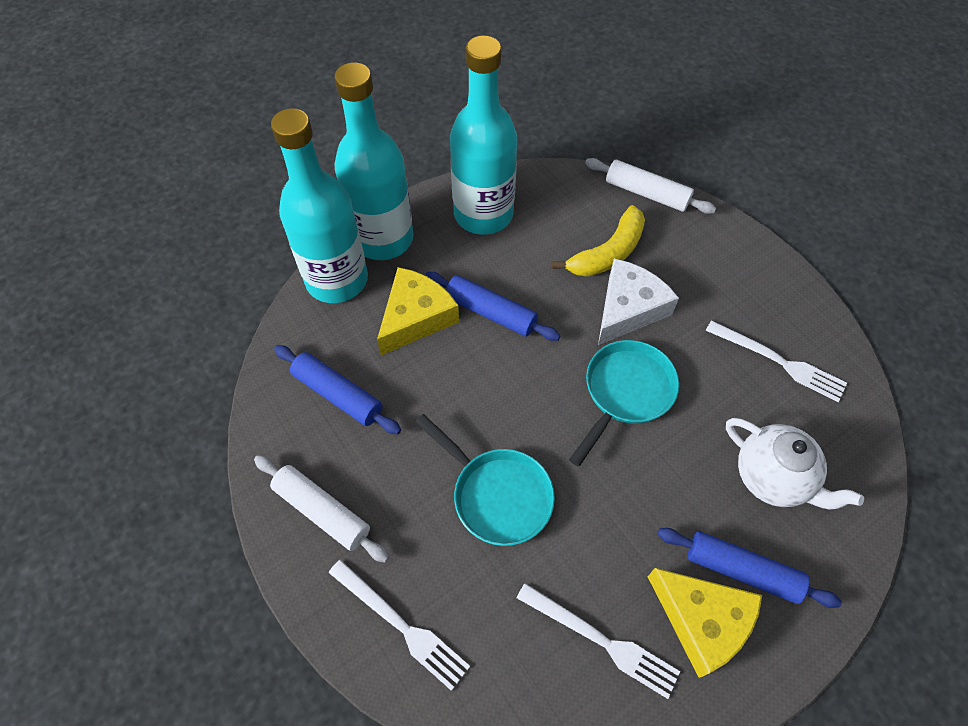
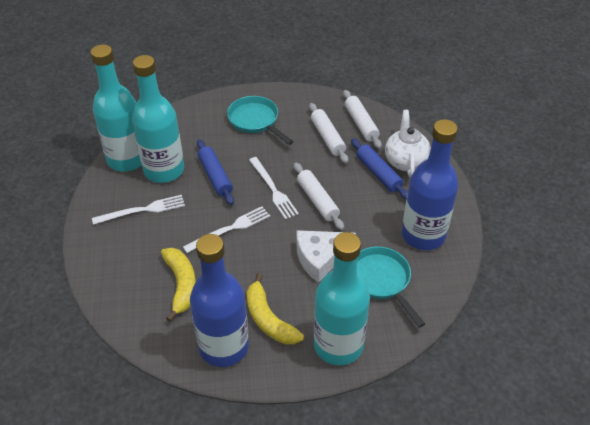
blue bottle: none = 0 -> [190,234,249,367] [402,119,458,250] = 2
blue rolling pin: [274,345,401,435] [425,272,561,341] [657,528,842,608] = 3 -> [197,139,234,205] [351,139,408,199] = 2
white rolling pin: [254,455,389,563] [585,158,716,214] = 2 -> [294,163,344,230] [309,103,348,163] [343,90,382,149] = 3
yellow banana: [552,205,645,277] = 1 -> [161,248,196,322] [247,273,304,345] = 2
yellow cheese: [377,267,459,355] [648,568,762,678] = 2 -> none = 0

